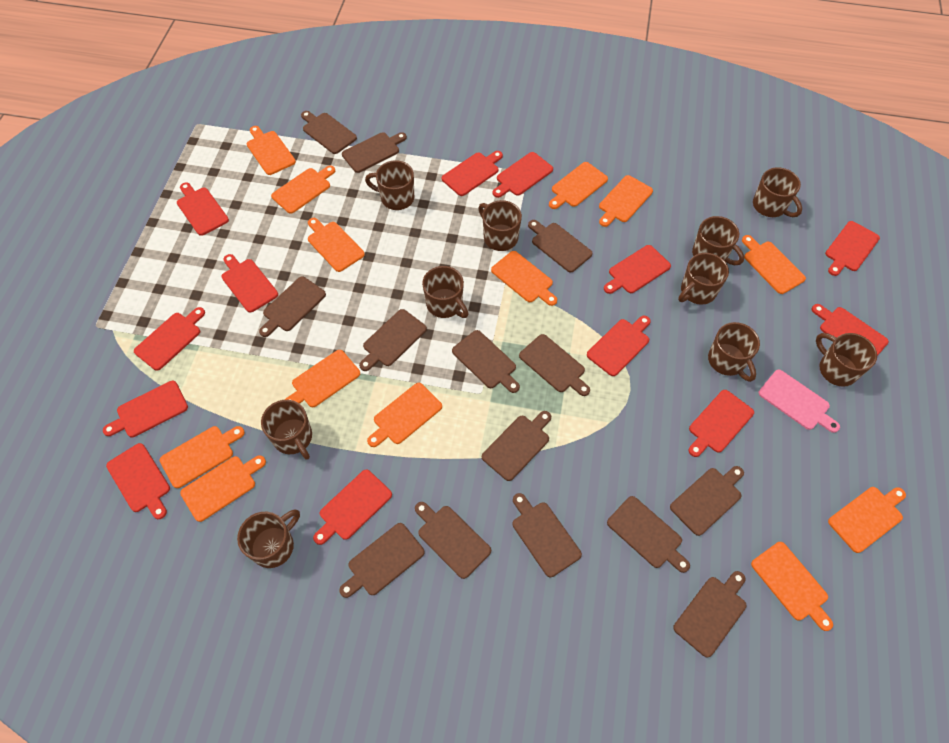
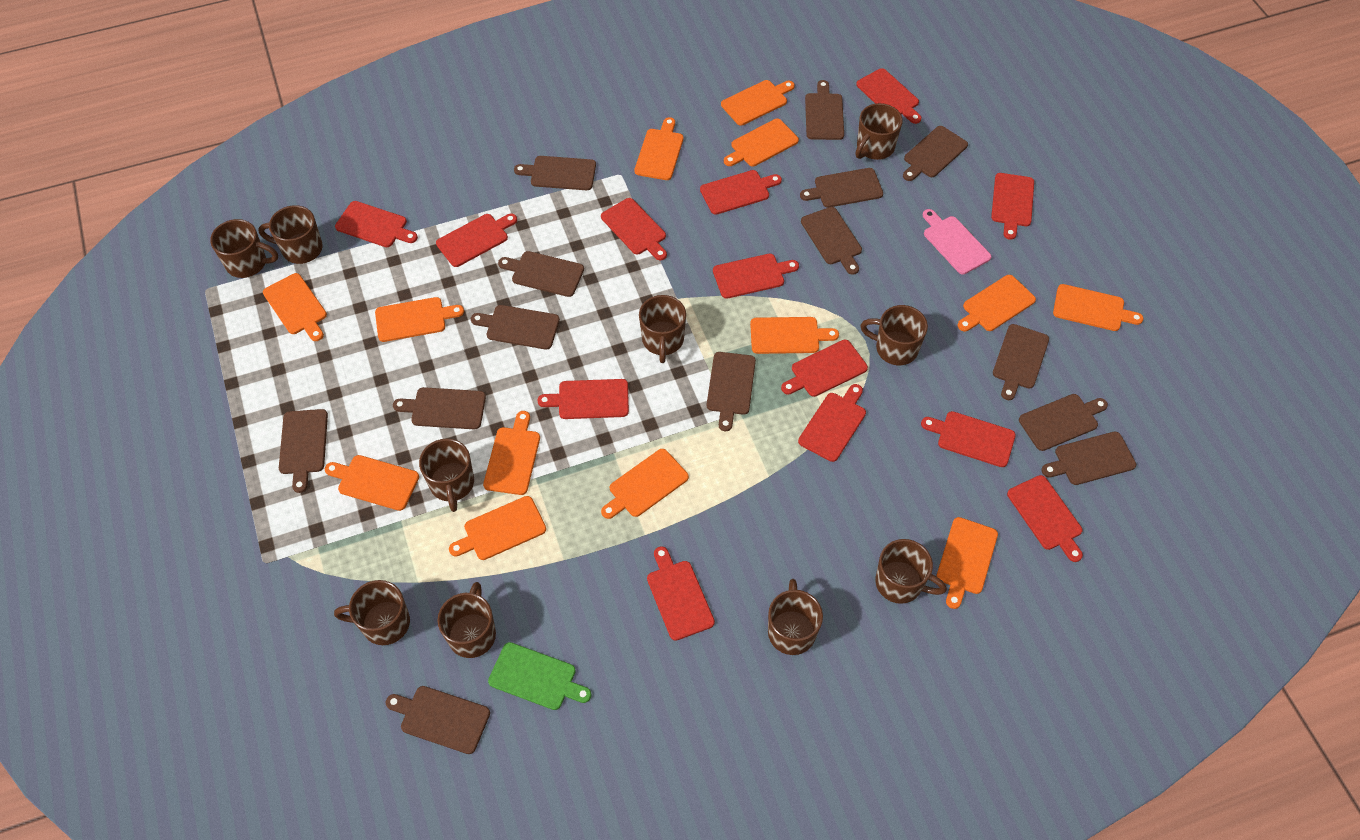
green cutting board: none = 0 -> [488,642,591,710] = 1

